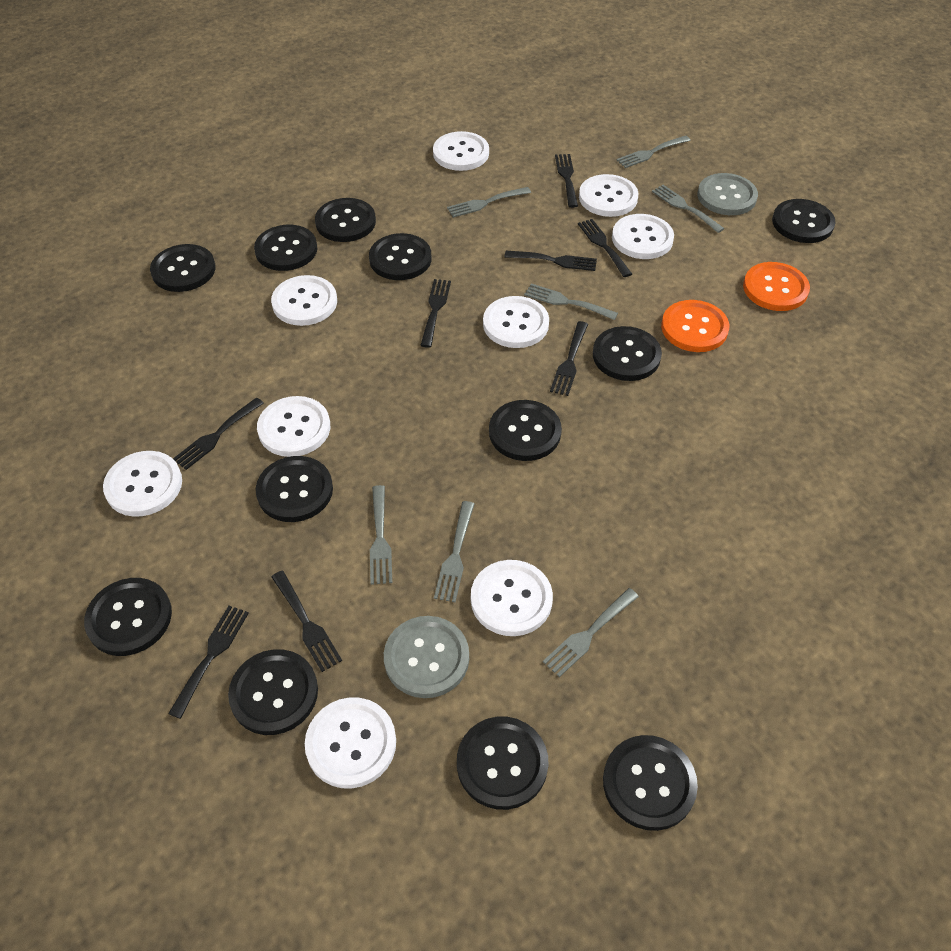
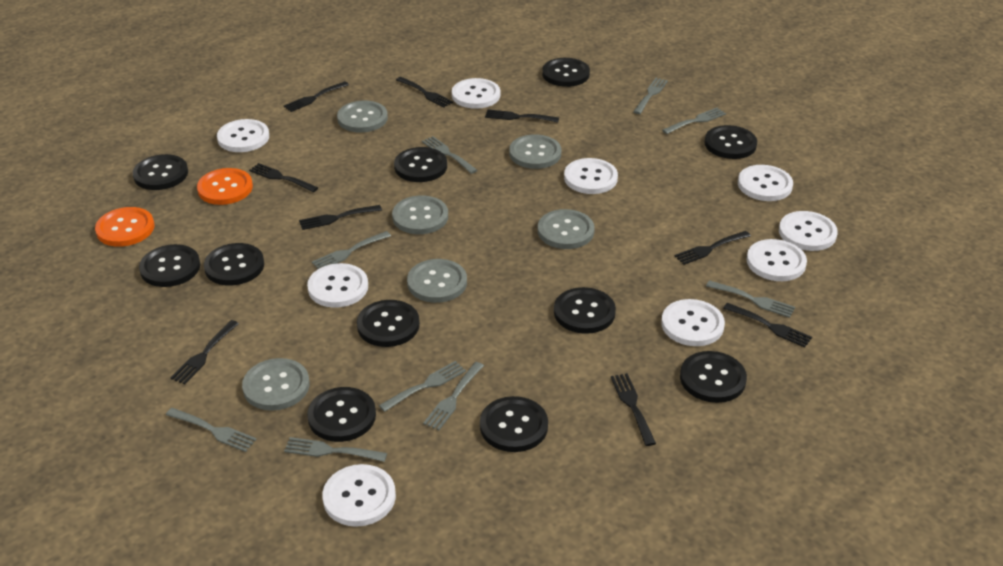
black button: [84,578,172,656] [150,244,215,292] [228,649,318,735] [254,225,317,271] [256,456,333,522] [315,198,376,242] [369,233,431,280] [457,717,549,810] [489,400,562,461] [593,326,662,381] [603,735,698,831] [772,199,835,243] = 12 -> [133,154,188,190] [139,244,200,287] [204,243,264,286] [307,387,376,442] [357,300,420,347] [394,147,447,182] [480,396,548,452] [542,58,590,87] [554,287,616,334] [680,351,747,403] [705,125,757,159] = 11
black fork: [168,605,249,719] [173,397,264,470] [271,571,342,672] [420,279,451,348] [505,251,597,271] [550,321,588,396] [555,154,578,208] [578,219,632,277] = 8 -> [171,320,239,384] [249,163,318,192] [284,81,349,112] [299,205,382,230] [396,77,453,108] [485,109,559,123] [611,373,656,446] [675,231,751,265] [723,303,812,348] = 9
grey button: [384,616,469,698] [697,173,758,215] = 2 -> [242,358,310,411] [337,101,388,132] [392,196,448,234] [407,259,467,303] [509,134,561,169] [538,209,595,249] = 6
grey fork: [370,485,392,585] [434,501,474,602] [447,187,531,218] [524,283,618,320] [543,588,639,677] [617,136,691,168] [652,185,724,233] = 7 -> [166,408,257,452] [284,437,387,462] [312,231,391,269] [379,361,466,412] [422,136,477,174] [423,362,484,430] [633,78,668,114] [662,107,726,134] [706,280,795,318] = 9

